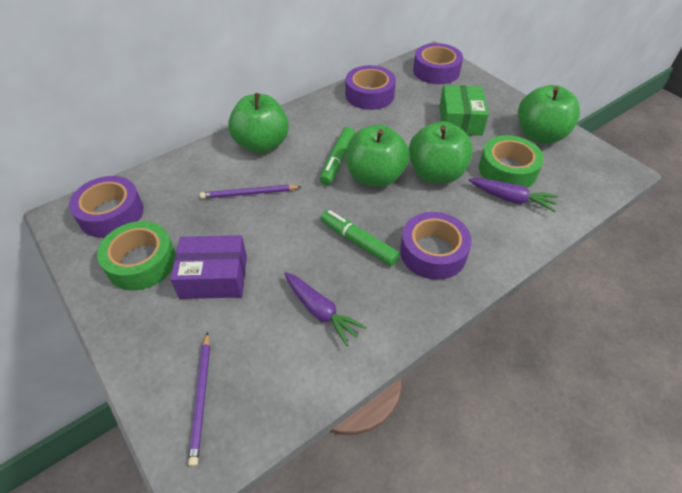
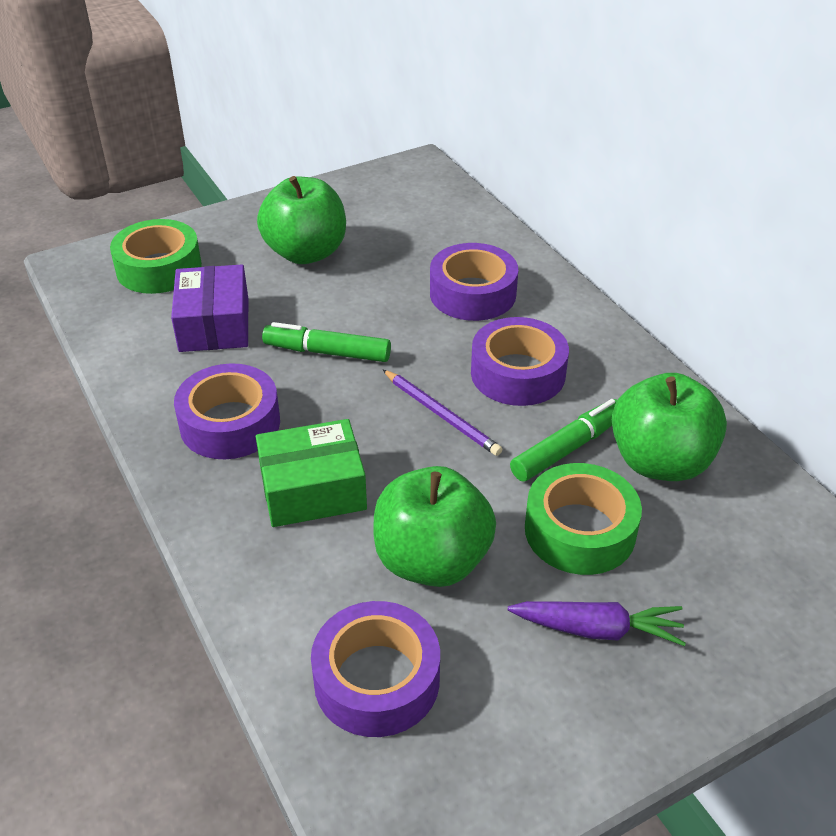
green apple: [228,93,289,154] [346,125,410,188] [409,121,473,184] [518,85,580,144] = 4 -> [257,176,346,264] [373,466,496,587] [612,373,727,481] = 3
purple carrot: [284,272,367,346] [469,178,559,212] = 2 -> [508,601,686,646] = 1
purple pencil: [188,332,210,467] [200,185,302,199] = 2 -> [383,370,502,456] = 1

